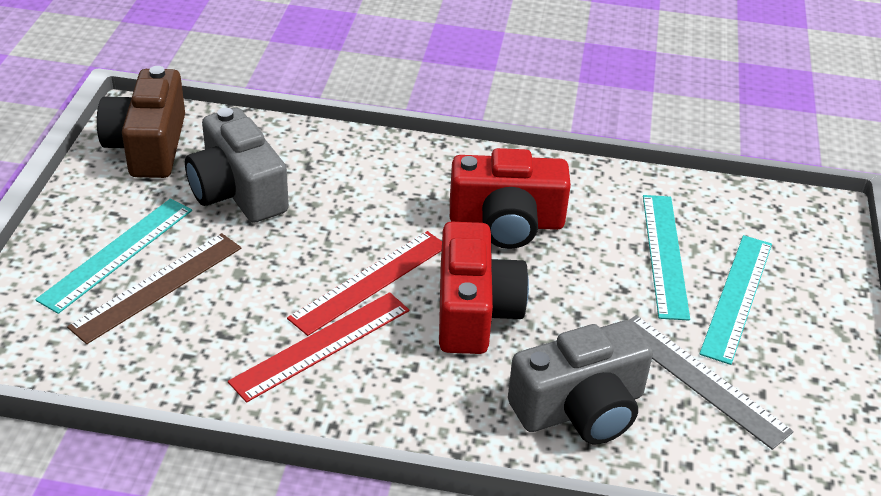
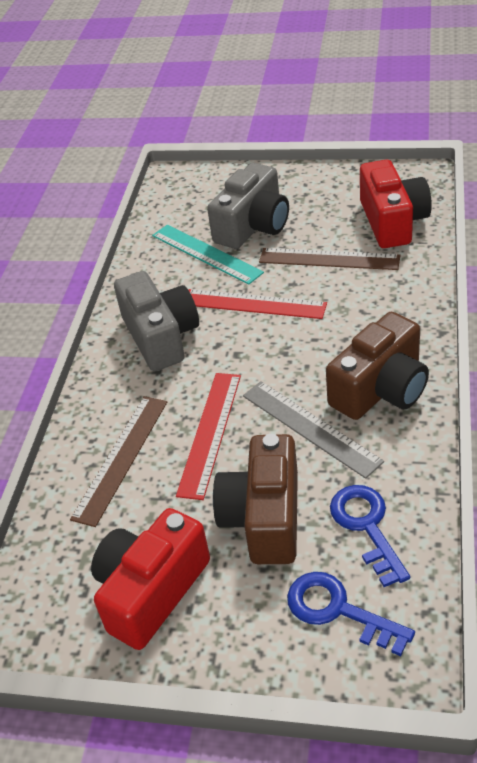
blue key: none = 0 -> [287,572,415,656] [330,485,410,587] = 2
brown camera: [97,66,185,178] = 1 -> [213,434,298,564] [326,312,429,420] = 2
brown ruler: [67,233,241,344] = 1 -> [70,396,167,527] [259,248,400,270] = 2
turquoise ruler: [35,199,192,314] [643,195,690,321] [699,235,772,365] = 3 -> [152,225,264,284] = 1

